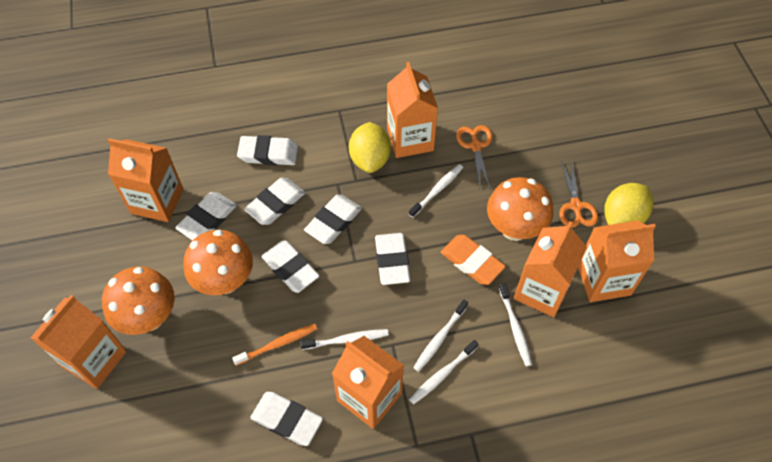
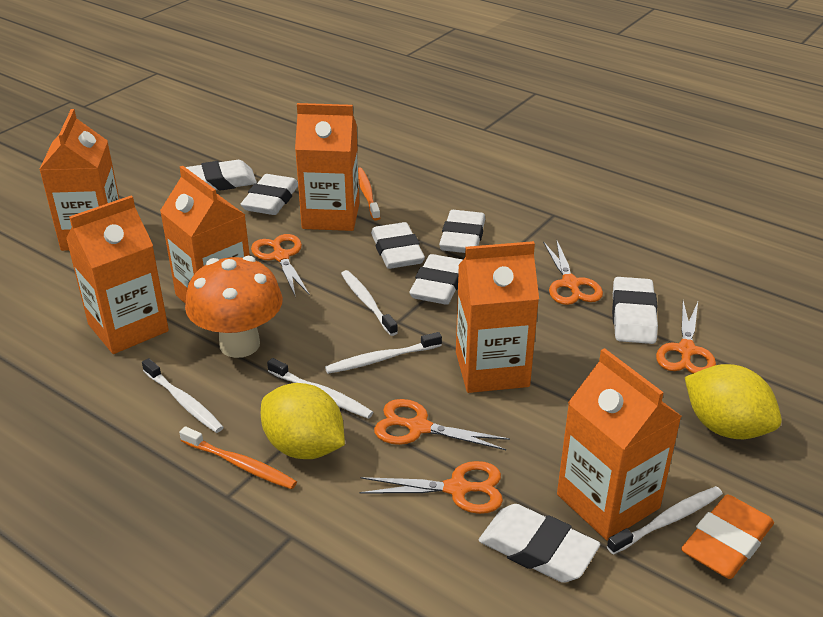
orange mushroom: [102,267,175,335] [183,230,253,295] [487,177,553,241] = 3 -> [185,256,283,358] = 1
orange scissors: [456,125,492,189] [559,159,598,228] = 2 -> [251,234,310,295] [360,461,503,514] [374,399,510,450] [543,239,603,305] [656,301,716,374] = 5
orange toothbrush: [232,324,317,366] = 1 -> [179,426,297,489] [358,168,380,221] = 2

